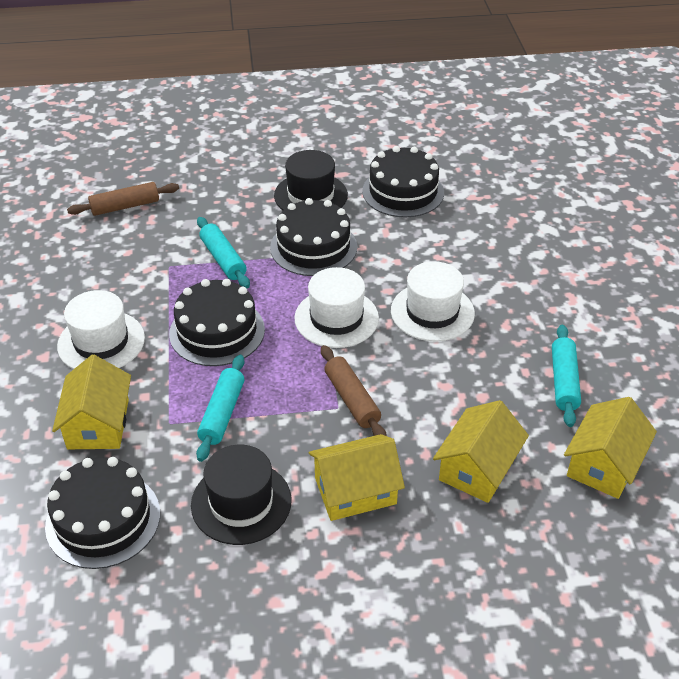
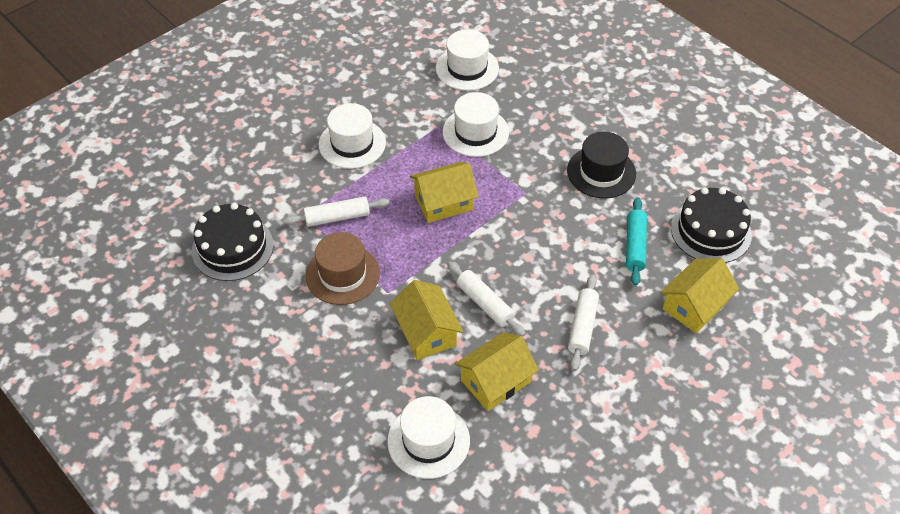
black cake: [45,457,160,569] [169,279,265,366] [270,198,357,276] [362,146,444,217] = 4 -> [192,203,273,281] [671,187,752,263] = 2
black hat: [191,445,292,545] [274,150,348,210] = 2 -> [567,132,636,199] = 1
brown hat: none = 0 -> [306,232,380,305] = 1
brown rolling pin: [67,182,179,216] [321,345,386,436] = 2 -> none = 0
turquoise rolling pin: [196,355,245,462] [197,217,250,288] [552,325,581,427] = 3 -> [626,197,647,286] = 1
white hat: [57,290,145,369] [294,267,379,348] [391,261,475,342] = 3 -> [319,103,386,169] [387,396,470,479] [436,29,499,91] [442,92,509,157] = 4
white rolling pin: none = 0 -> [283,196,390,227] [447,261,526,337] [568,274,599,371] = 3

